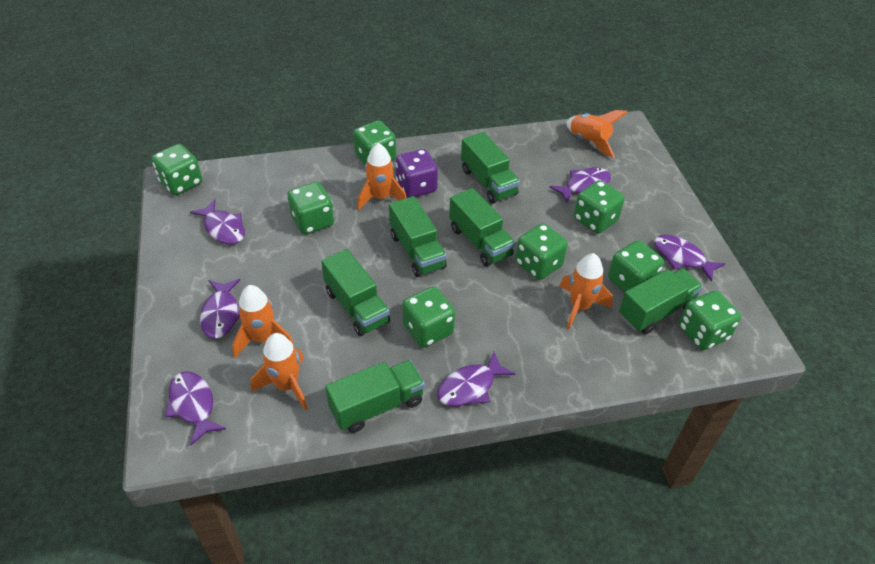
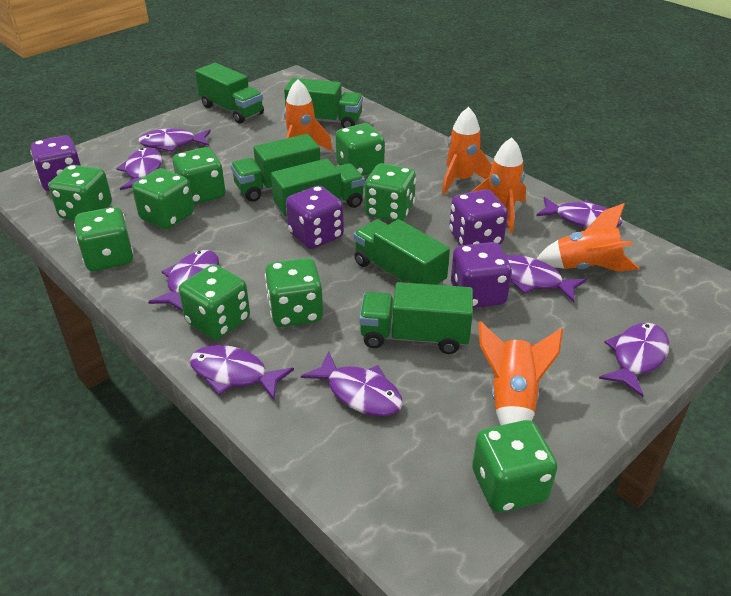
green dice: [152,144,202,195] [287,182,334,234] [353,121,396,165] [402,287,455,347] [516,223,568,280] [574,180,625,233] [608,240,664,292] [679,291,741,350] = 8 -> [49,165,112,220] [74,207,134,271] [132,168,194,229] [173,147,226,205] [179,264,250,340] [265,258,323,327] [335,123,385,176] [365,163,416,221] [472,420,557,512] = 9
purple dice: [396,149,438,198] = 1 -> [30,135,81,191] [286,185,344,249] [449,189,508,245] [451,242,512,308] = 4
purple fish: [165,371,226,445] [190,199,245,244] [200,279,240,339] [437,352,515,406] [550,167,611,203] [654,235,725,282] = 6 -> [117,148,162,190] [138,129,211,152] [148,250,219,311] [190,345,294,400] [301,352,403,417] [505,255,587,302] [536,197,623,228] [599,323,669,397] = 8

